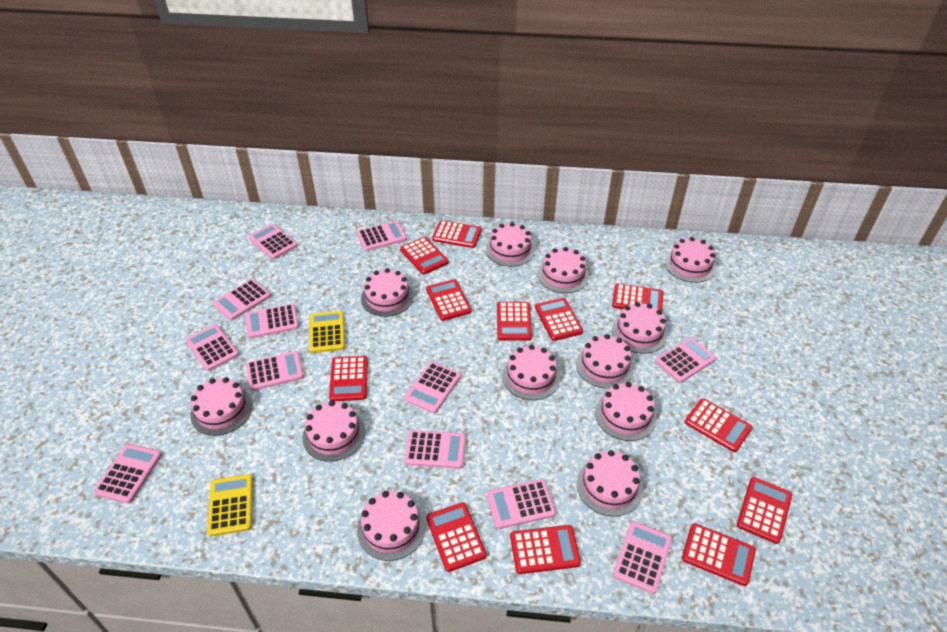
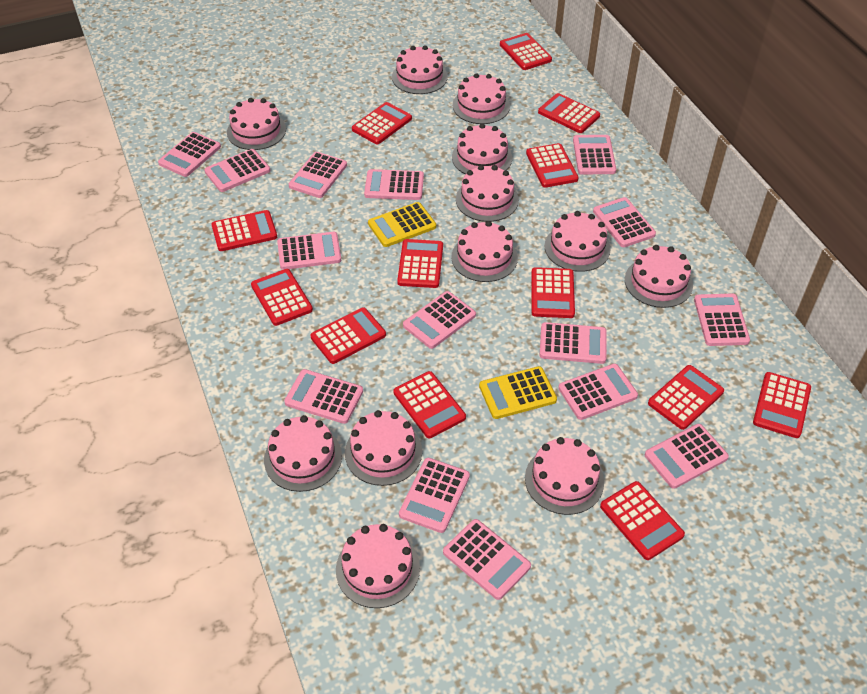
pink calculator: [94,444,162,504] [185,324,239,371] [213,279,271,321] [245,304,299,339] [246,351,304,391] [248,224,298,259] [357,221,407,251] [404,362,461,413] [404,430,466,469] [487,479,556,529] [613,521,672,594] [655,337,716,383] = 12 -> [158,132,221,177] [204,149,270,192] [277,232,341,270] [284,369,363,424] [289,152,347,198] [364,169,424,200] [399,458,470,533] [403,291,476,349] [443,519,531,600] [540,322,607,364] [558,364,638,420] [573,135,616,174] [593,197,656,247] [645,424,729,489] [694,294,750,346] = 15
red calculator: [329,356,368,401] [400,237,448,275] [426,279,472,321] [426,502,487,572] [432,220,482,248] [497,302,532,341] [510,525,581,574] [535,298,583,341] [612,283,664,311] [682,523,756,586] [685,398,753,452] [737,477,792,544] = 12 -> [211,210,277,251] [251,269,313,326] [311,307,386,364] [352,102,412,144] [394,371,466,438] [397,239,443,288] [500,33,552,70] [526,143,579,188] [531,267,575,318] [538,93,600,133] [600,481,685,560] [648,365,724,430] [753,372,811,438] = 13

